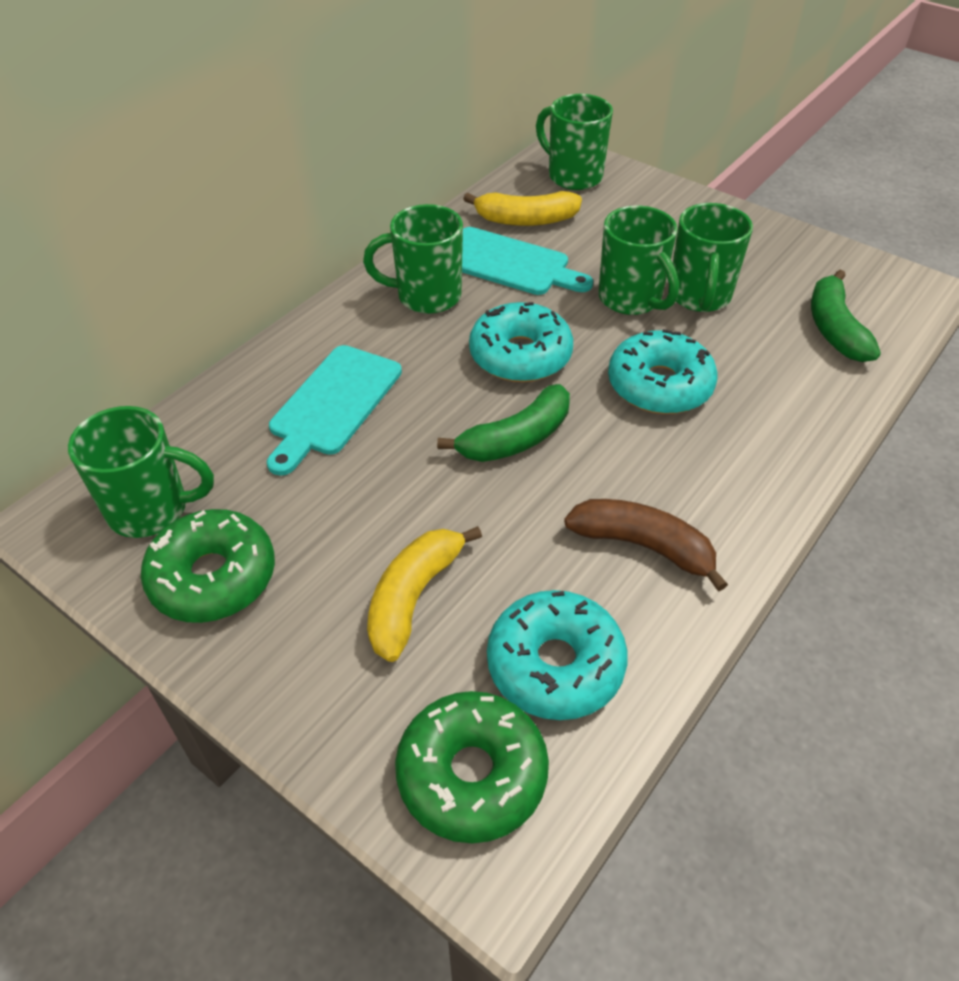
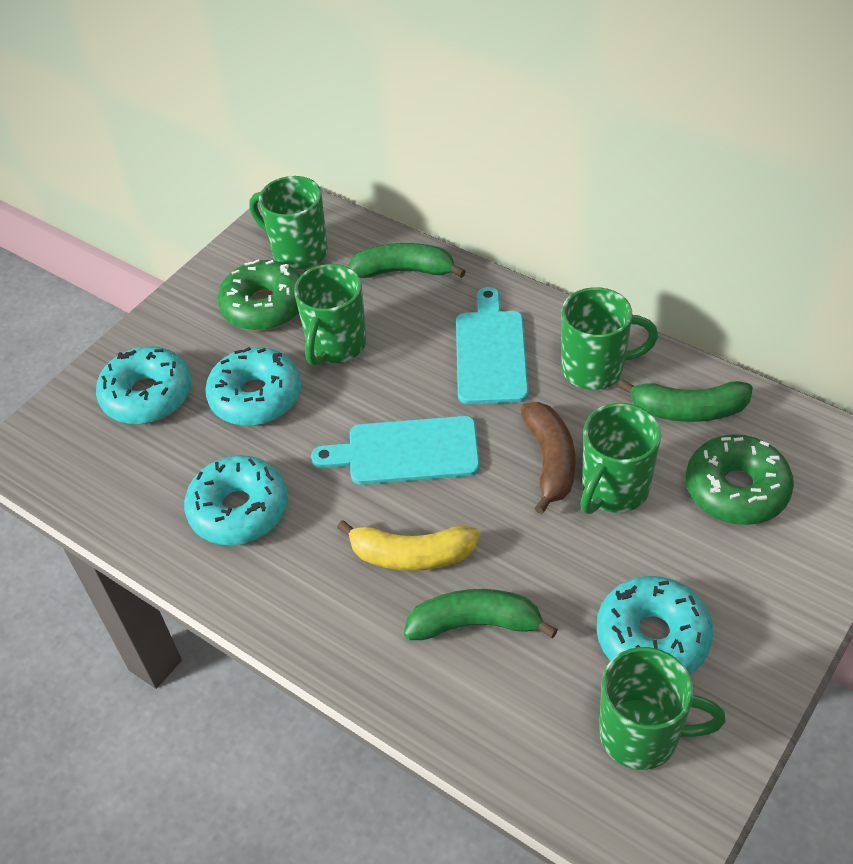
green banana: [437,384,570,462] [811,270,881,362] = 2 -> [348,243,466,278] [404,589,558,640] [618,379,753,422] = 3
turquoise donut: [469,302,573,382] [487,590,628,720] [608,329,718,414] = 3 -> [96,346,191,424] [184,455,288,545] [205,347,301,426] [597,576,713,674] = 4
yellow banana: [367,526,482,662] [463,191,582,226] = 2 -> [337,520,480,571] = 1

